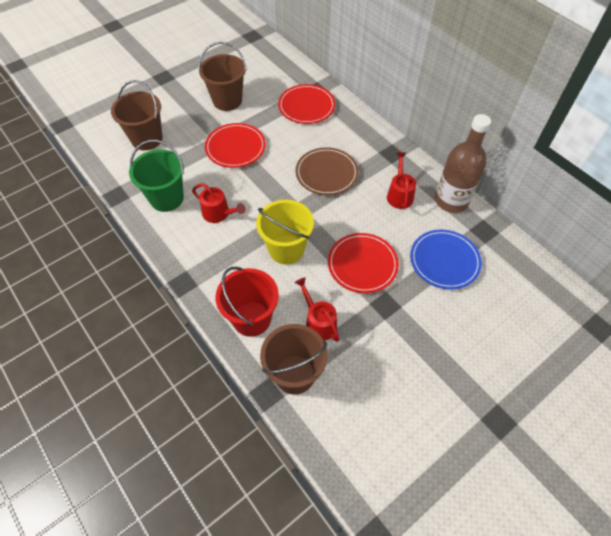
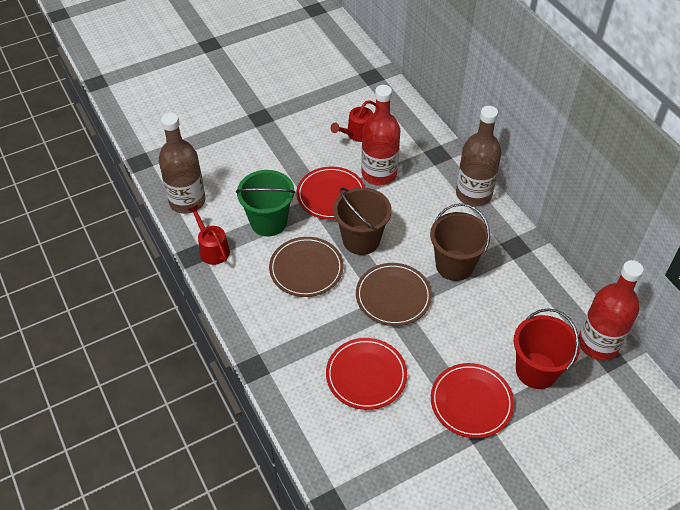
blue plate: [410,230,482,290] = 1 -> none = 0
brown bottle: [435,114,491,213] = 1 -> [159,113,206,214] [456,106,501,206] = 2
brown bucket: [111,80,163,150] [198,42,247,111] [260,324,327,395] = 3 -> [333,187,392,255] [430,203,490,281] = 2
brown plate: [296,147,359,195] = 1 -> [269,237,343,297] [356,263,432,326] = 2
red bottle: none = 0 -> [361,85,400,185] [578,260,644,360] = 2
red watering can: [192,184,245,223] [295,277,340,342] [387,152,416,209] = 3 -> [187,205,230,265] [331,101,376,142] = 2
yellow bucket: [256,200,314,265] = 1 -> none = 0

